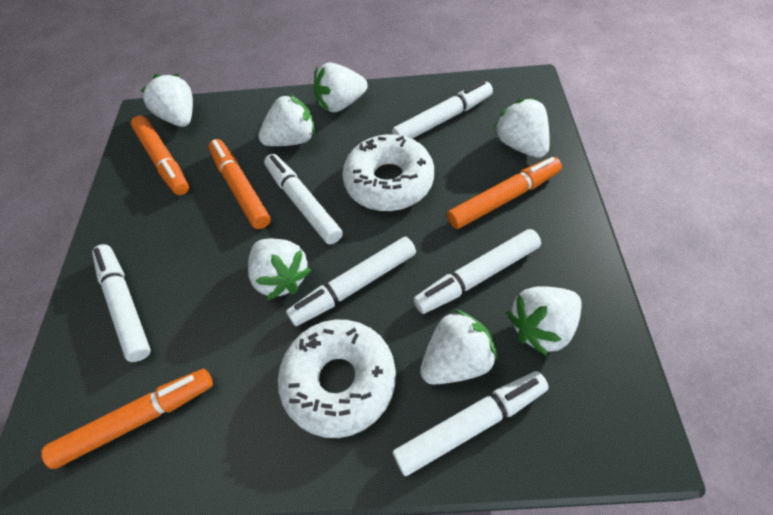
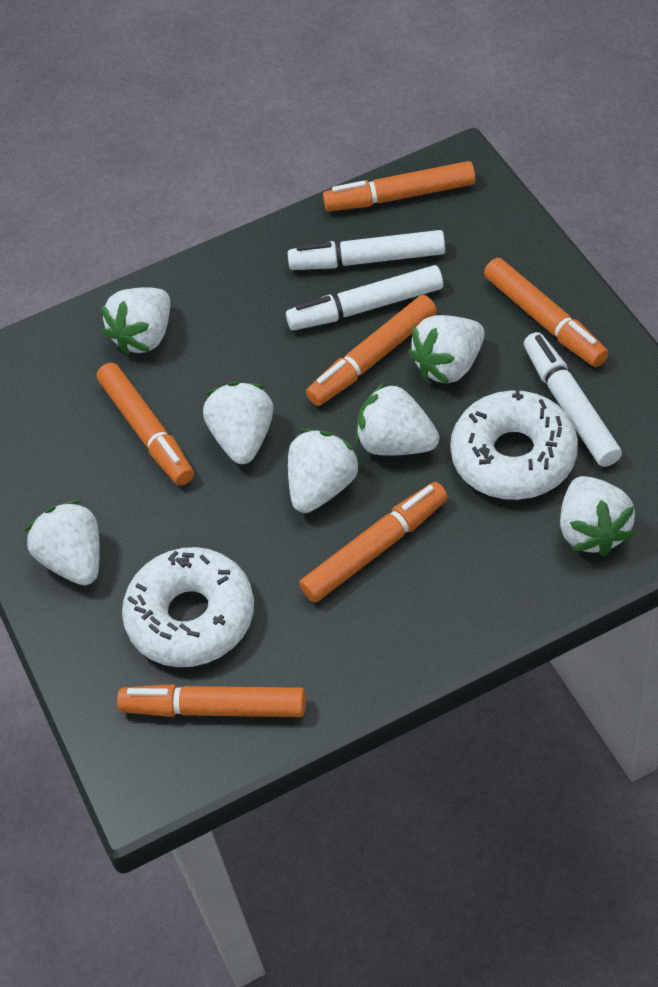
orange marker: [41,369,213,469] [131,116,189,195] [209,139,271,229] [447,157,562,229] = 4 -> [97,363,194,486] [117,684,306,717] [299,482,448,603] [306,295,437,406] [323,161,476,211] [484,258,608,367] = 6
white marker: [92,244,151,362] [264,154,343,245] [286,237,416,326] [392,81,493,139] [393,371,549,476] [414,229,541,314] = 6 -> [286,265,443,330] [288,230,445,270] [524,332,622,467] = 3

